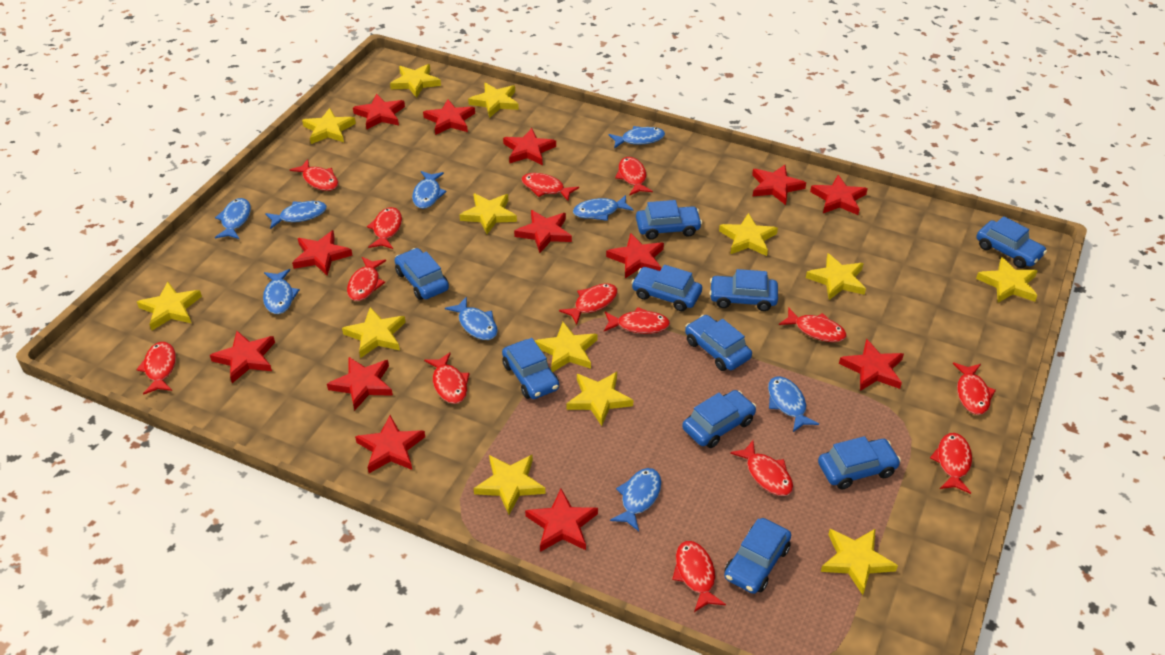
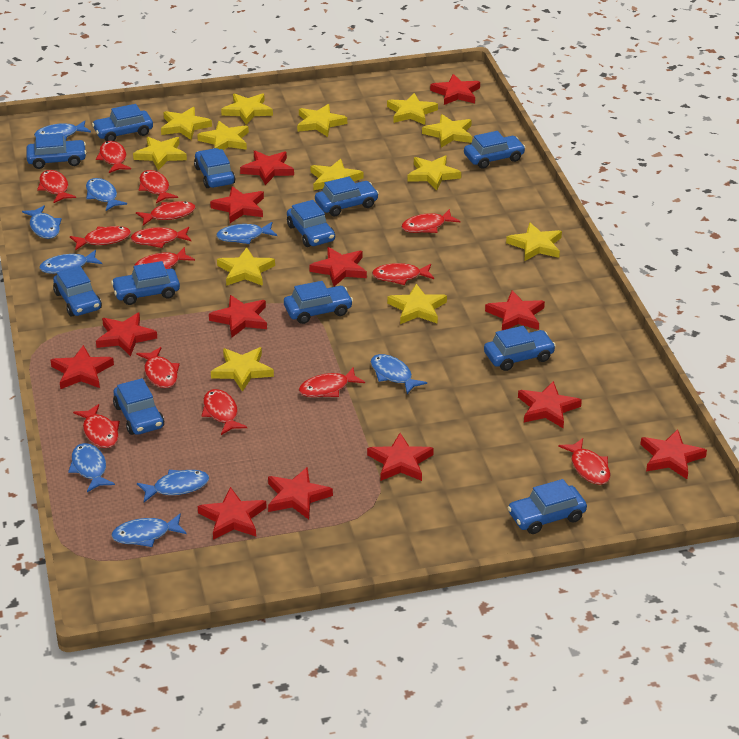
blue car: [395,248,449,300] [502,338,559,399] [631,265,702,311] [636,200,702,240] [682,390,756,448] [685,315,752,371] [709,269,778,311] [724,518,791,594] [818,436,901,489] [977,216,1047,268] = 10 -> [26,133,87,169] [53,266,102,317] [92,104,153,141] [111,261,180,305] [113,378,164,435] [194,148,235,188] [284,281,353,324] [287,200,335,247] [315,177,379,216] [464,131,526,169] [484,326,556,371] [508,479,587,534] = 12

